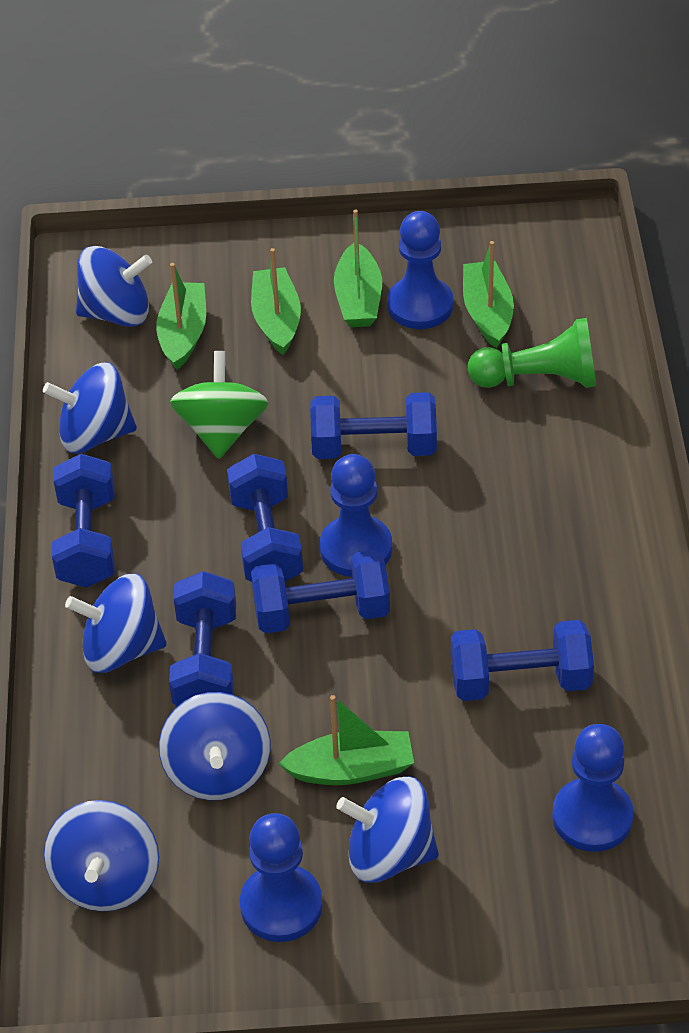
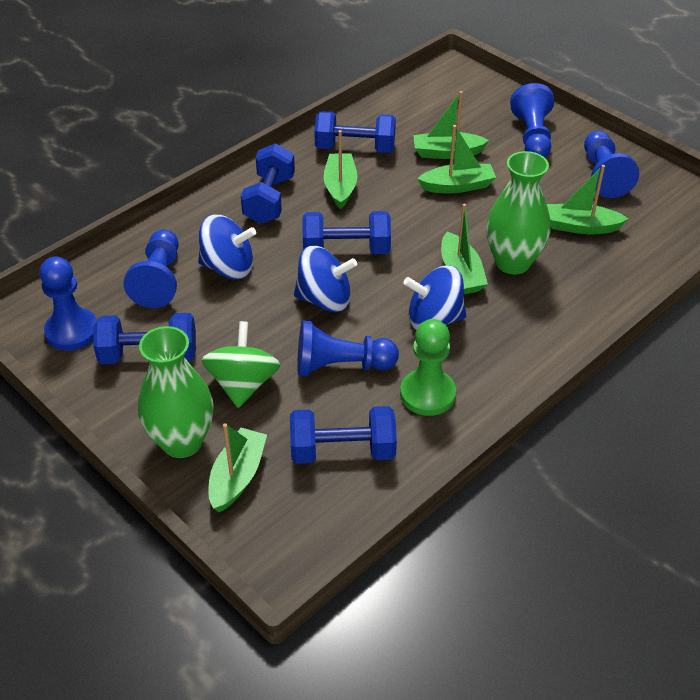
blue dumbbell: [52,454,114,588] [169,571,236,706] [227,454,303,582] [251,550,390,633] [310,392,437,459] [451,620,594,701] = 6 -> [93,313,196,364] [241,143,295,224] [290,406,397,464] [302,211,391,254] [314,111,396,153] = 5
blue pawn: [240,813,322,942] [320,454,392,577] [387,211,453,329] [552,724,634,852] = 4 -> [39,257,97,351] [123,229,179,308] [297,321,399,376] [510,83,554,157] [584,131,639,198] = 5
blue spinning top: [43,362,137,453] [44,800,159,912] [65,574,167,673] [76,246,152,327] [159,692,271,800] [336,777,439,883] = 6 -> [198,214,256,279] [294,246,357,312] [403,265,466,330] = 3
green boat: [156,263,206,370] [251,248,301,355] [279,695,414,785] [334,209,382,327] [463,241,514,348] = 5 -> [208,423,267,512] [324,130,357,209] [413,91,489,159] [417,125,496,193] [441,204,488,294] [547,165,628,234] = 6
green vase: none = 0 -> [138,326,214,458] [486,151,550,274] = 2

